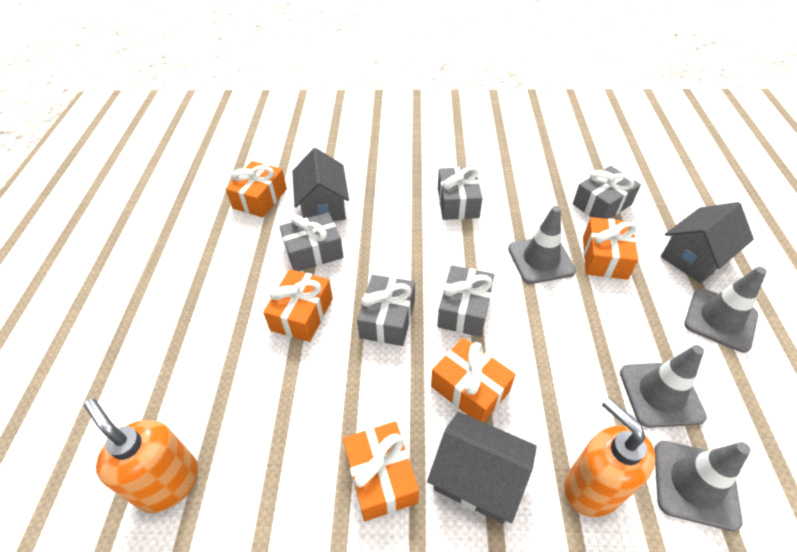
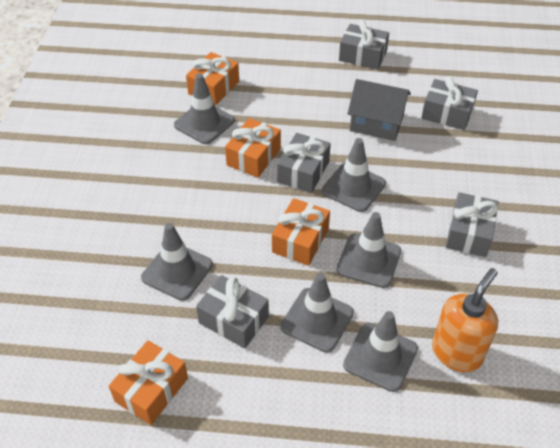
grey house: [292,148,349,221] [427,412,537,524] [661,202,754,283] = 3 -> [347,79,411,141] = 1
grey traffic cone: [508,206,576,284] [620,345,707,428] [654,441,751,531] [684,267,767,353] = 4 -> [141,223,213,301] [174,73,235,144] [280,273,354,353] [322,138,386,212] [337,212,401,288] [343,311,418,392] = 6
orange gift: [225,161,287,218] [263,269,333,342] [343,421,419,521] [431,338,516,422] [583,217,639,280] = 5 -> [109,340,188,425] [186,52,239,106] [225,118,281,178] [272,198,330,266] = 4
orange soap dispenser: [84,399,198,513] [564,398,656,517] = 2 -> [432,268,498,372] = 1

